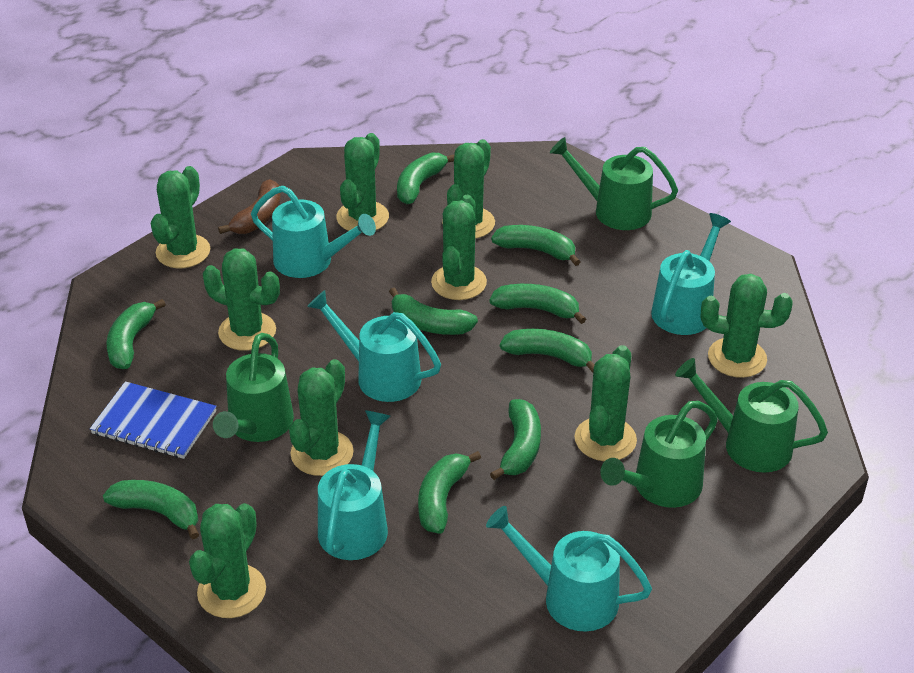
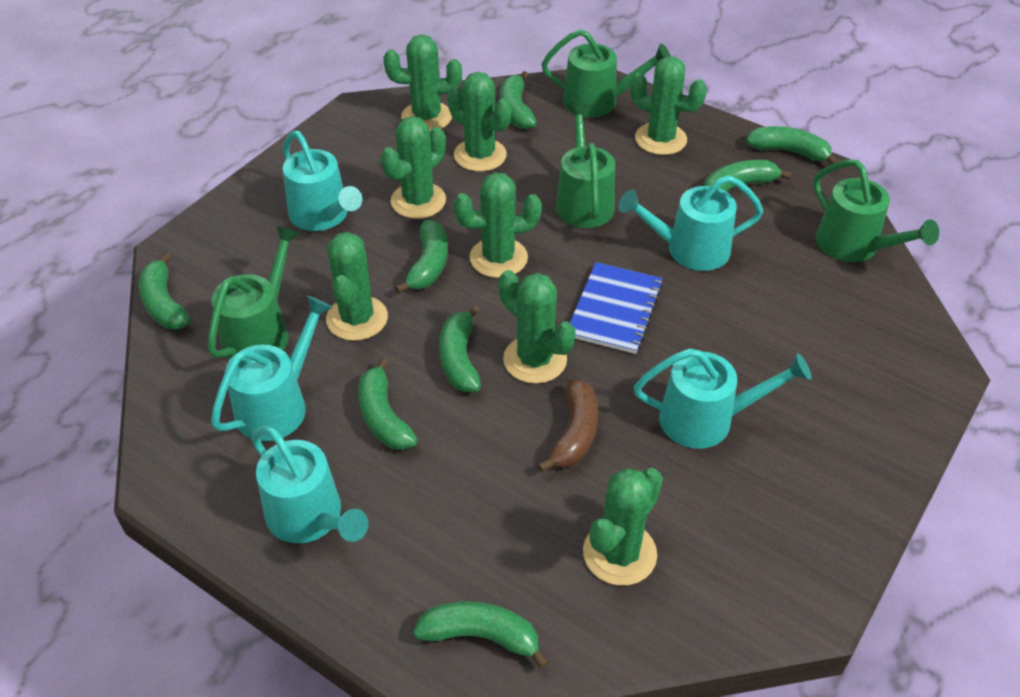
green banana: [103,480,199,539] [107,299,166,369] [389,288,478,335] [397,153,454,204] [418,451,481,534] [489,284,586,324] [490,399,541,480] [491,225,580,266] [500,329,595,373] = 9 -> [139,252,191,329] [358,357,418,450] [395,220,448,294] [413,601,549,669] [439,305,481,392] [500,71,537,129] [704,160,792,192] [746,126,839,165] = 8
green cactus: [151,166,210,268] [189,503,266,618] [203,248,280,351] [289,359,353,476] [336,133,389,231] [431,195,487,300] [442,139,495,239] [574,345,637,461] [701,274,793,378] = 9 -> [326,232,388,341] [381,116,446,219] [384,34,462,132] [447,72,512,172] [453,172,542,278] [498,270,576,384] [583,468,663,586] [630,56,707,155] = 8

